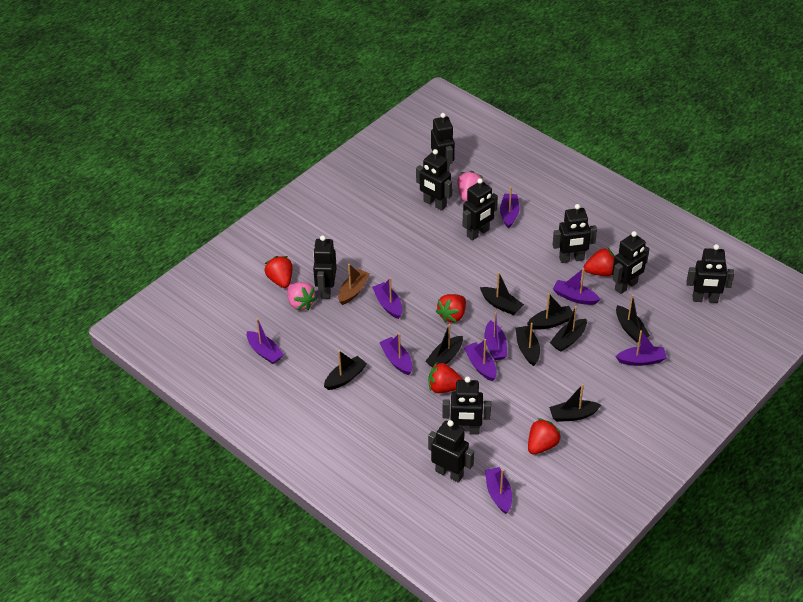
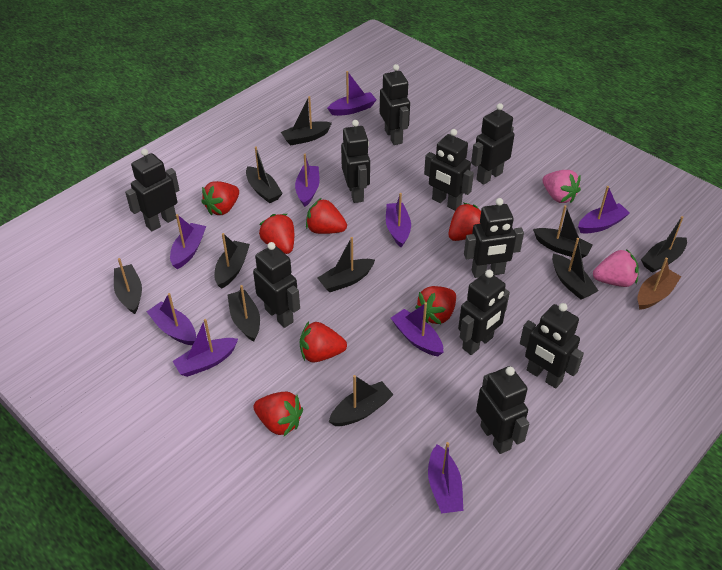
black boat: [324,350,367,390] [425,324,463,367] [480,272,524,315] [516,323,540,366] [527,293,573,330] [549,384,601,422] [550,306,587,352] [616,295,650,343] = 8 -> [114,258,142,314] [214,233,250,289] [228,285,260,341] [246,146,283,203] [281,96,332,146] [318,237,375,292] [329,375,394,426] [533,205,593,258] [552,238,599,300] [641,216,687,273] = 10
black robot: [313,235,337,299] [416,149,453,211] [428,420,474,483] [431,113,455,172] [442,377,491,435] [463,178,498,241] [552,204,597,263] [612,231,649,294] [686,244,734,303] = 9 -> [125,149,179,231] [253,242,300,328] [341,120,370,203] [380,64,410,145] [424,129,474,211] [458,270,510,355] [464,198,524,278] [471,103,514,185] [476,366,529,454] [520,303,584,389] = 10
red strawberry: [265,256,292,288] [428,363,463,393] [436,294,466,323] [528,418,561,455] [584,247,615,276] = 5 -> [201,181,239,215] [253,392,303,436] [259,214,294,254] [299,322,347,362] [306,198,347,234] [415,286,456,324] [449,203,481,241] = 7

